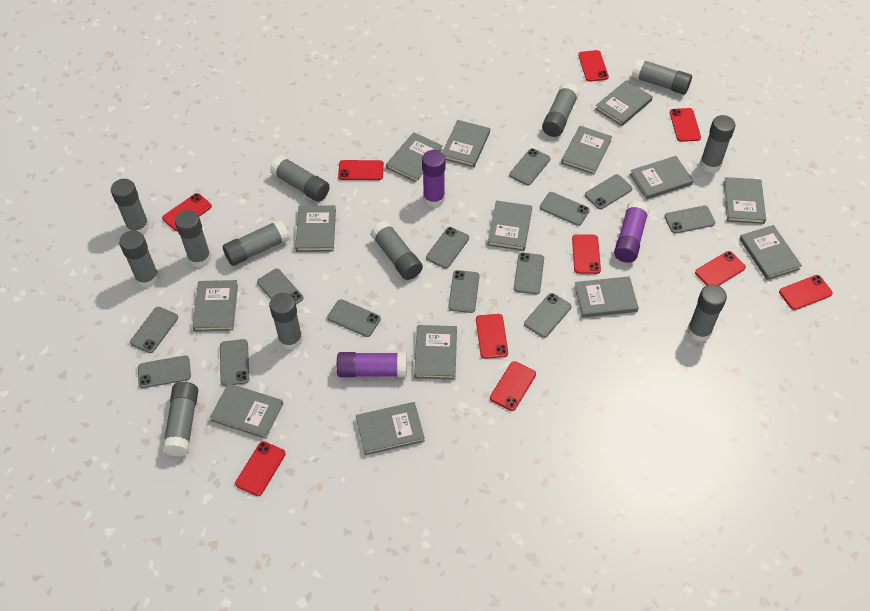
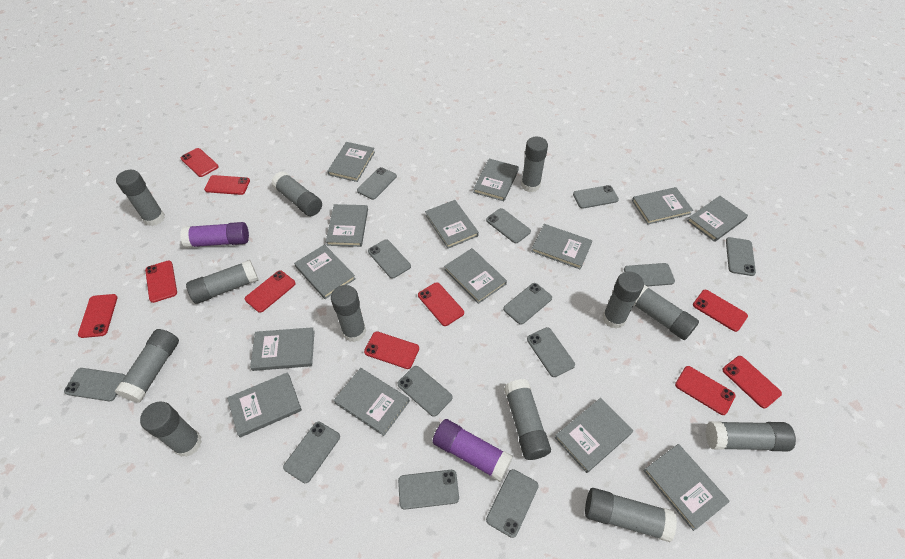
purple glue stick: [337,352,407,377] [422,150,445,207] [614,201,649,263] = 3 -> [180,222,249,248] [433,419,513,482] = 2

